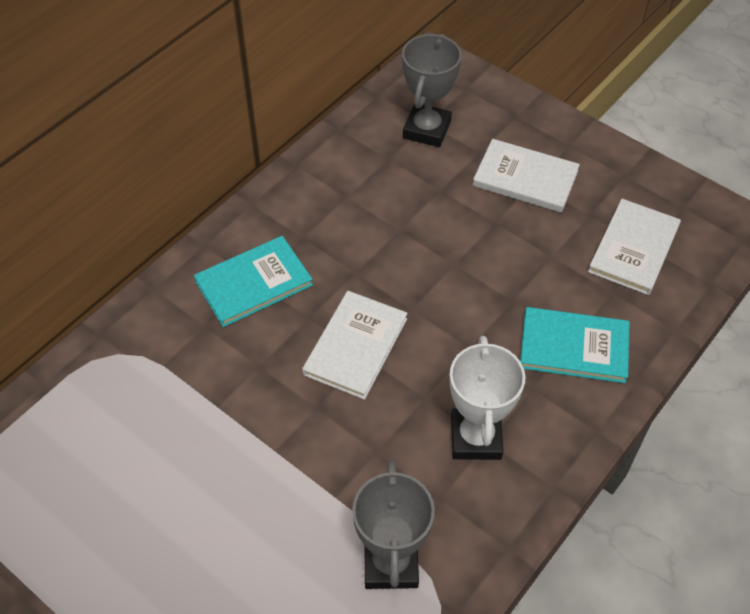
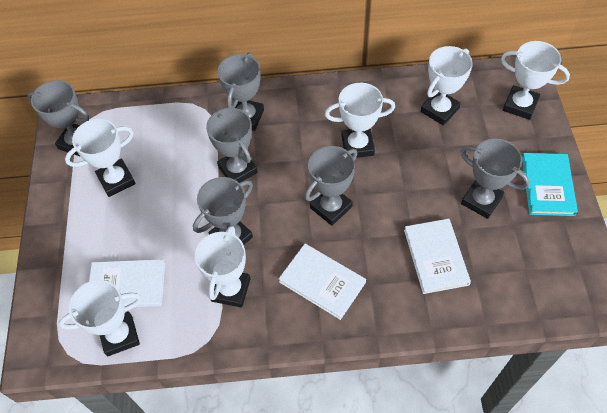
grey trophy: [352,460,435,589] [402,34,462,147] = 2 -> [27,80,89,157] [193,177,253,245] [206,108,258,183] [217,52,264,131] [305,146,357,226] [460,139,530,219] = 6
turquoise book: [194,236,313,327] [520,307,630,383] = 2 -> [522,153,578,216] = 1
white trophy: [449,336,525,460] = 1 -> [58,280,142,356] [65,119,136,197] [195,225,250,308] [325,83,395,158] [421,46,473,126] [501,41,570,120] = 6

